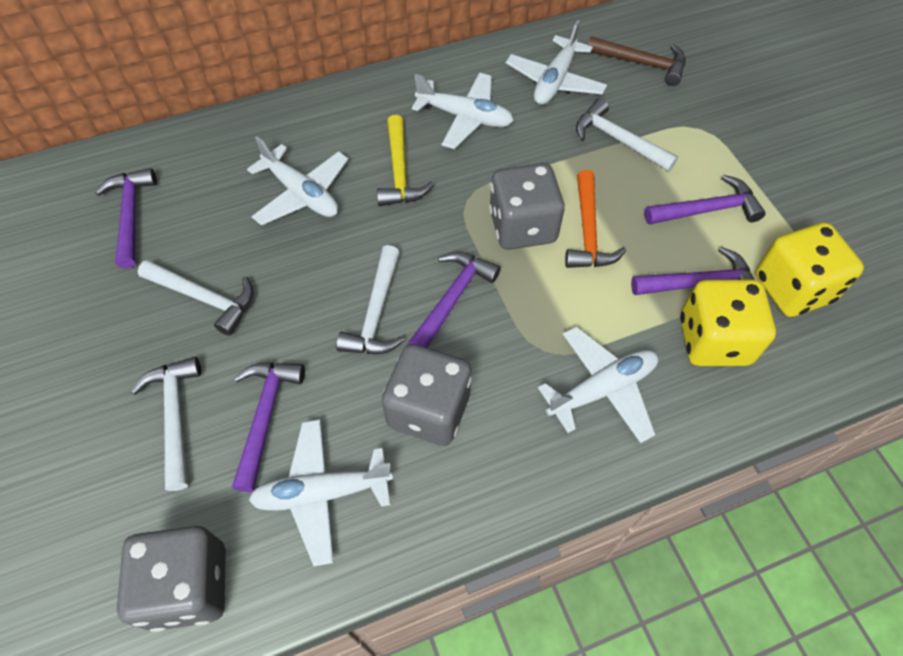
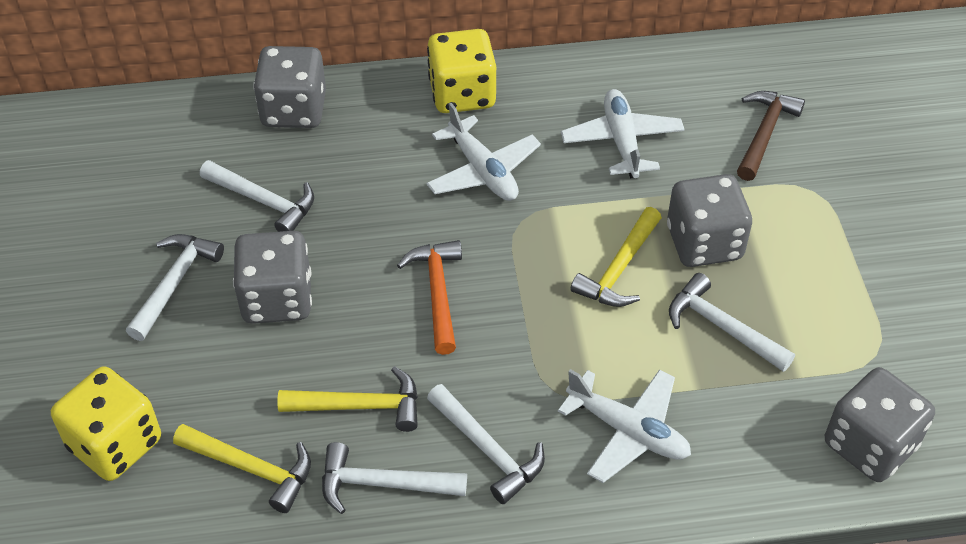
grey dice: [117,526,226,632] [382,344,472,446] [489,163,565,250] = 3 -> [233,231,312,324] [253,46,326,128] [667,174,752,267] [825,367,935,482] = 4
purple hammer: [95,168,157,268] [232,362,305,492] [407,252,501,348] [631,247,755,295] [644,175,766,225] = 5 -> none = 0
white hammer: [131,357,201,491] [138,260,254,336] [336,245,405,354] [576,98,678,171] = 4 -> [126,234,224,341] [200,160,314,232] [322,442,467,514] [427,384,545,504] [669,273,795,372] = 5
white plane: [247,136,348,225] [249,419,393,566] [412,73,514,149] [506,20,607,105] [538,326,658,443] = 5 -> [426,103,541,201] [558,369,691,483] [561,89,685,178] = 3
yellow hammer: [377,115,434,206] = 1 -> [173,424,311,513] [277,366,418,432] [570,207,662,307] = 3

